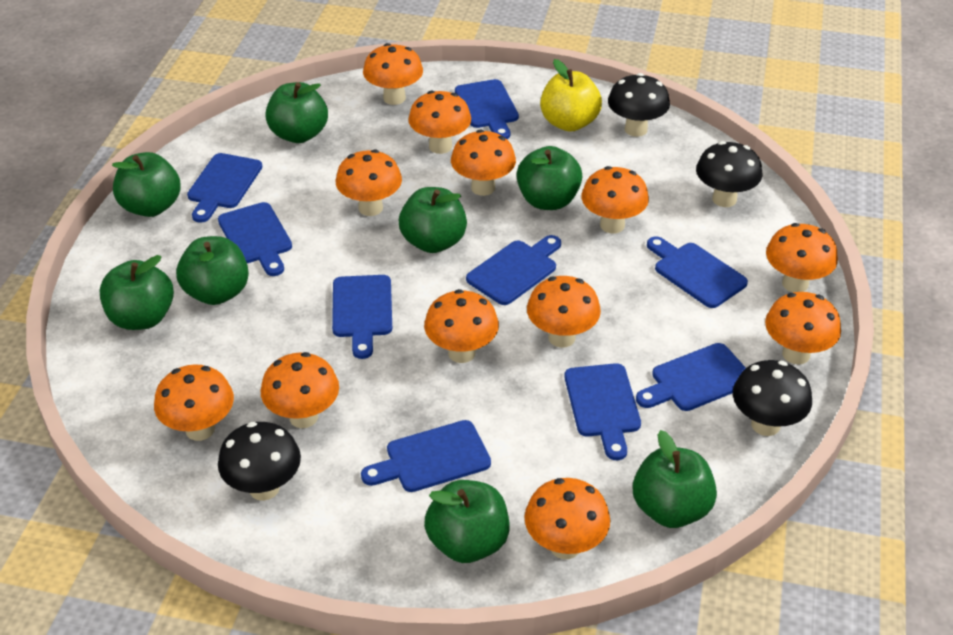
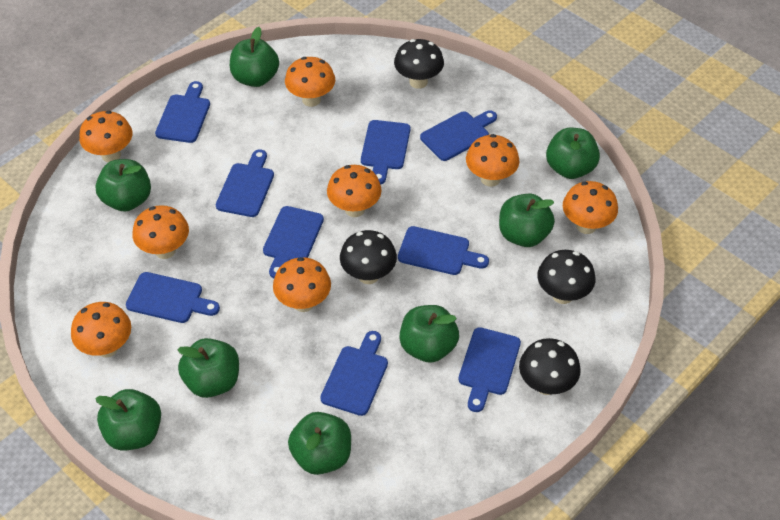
orange mushroom: [154,364,234,441] [261,352,339,428] [335,149,402,216] [363,43,423,105] [408,91,471,154] [424,289,499,363] [451,130,516,196] [524,478,610,559] [527,276,601,348] [581,166,649,233] [765,292,841,365] [766,223,838,292] = 12 -> [71,302,131,358] [79,111,132,162] [132,205,189,259] [273,257,331,312] [285,57,335,107] [327,165,382,217] [466,134,519,187] [563,181,618,234] = 8
yellow apple: [540,59,602,132] = 1 -> none = 0

